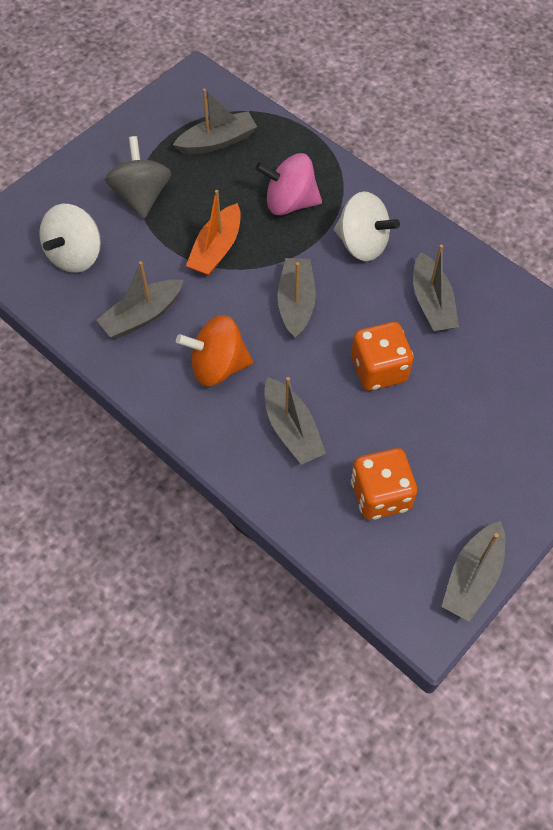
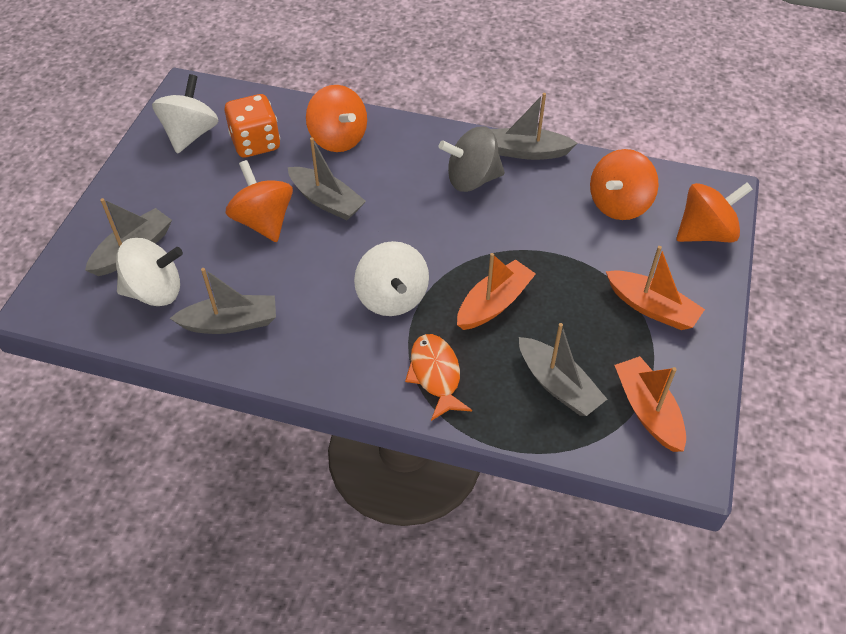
grey boat: [97,261,183,338] [173,89,257,154] [264,377,326,465] [277,258,316,339] [413,245,459,332] [441,521,505,621] = 6 -> [85,198,172,276] [170,268,276,334] [288,137,366,220] [490,93,578,160] [519,323,607,416] = 5
orange boat: [186,190,241,276] = 1 -> [457,253,536,330] [606,246,705,330] [615,356,686,452] = 3
orange dice: [351,322,413,391] [351,448,417,520] = 2 -> [224,94,280,158] = 1
orange fish: none = 0 -> [405,334,472,421] = 1
orange spinning top: [176,315,253,386] = 1 -> [226,160,293,242] [306,85,367,152] [590,149,659,220] [676,183,753,242] = 4
pink spinning top: [256,153,322,215] = 1 -> none = 0
white spinning top: [39,204,101,273] [334,191,400,261] = 2 -> [116,238,183,306] [152,74,218,154] [354,241,429,316] = 3

